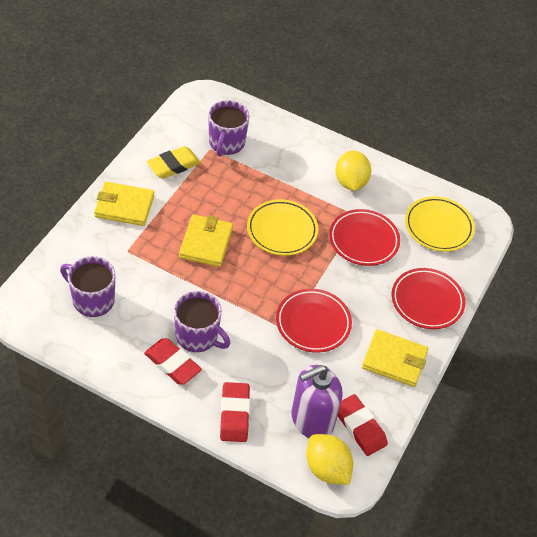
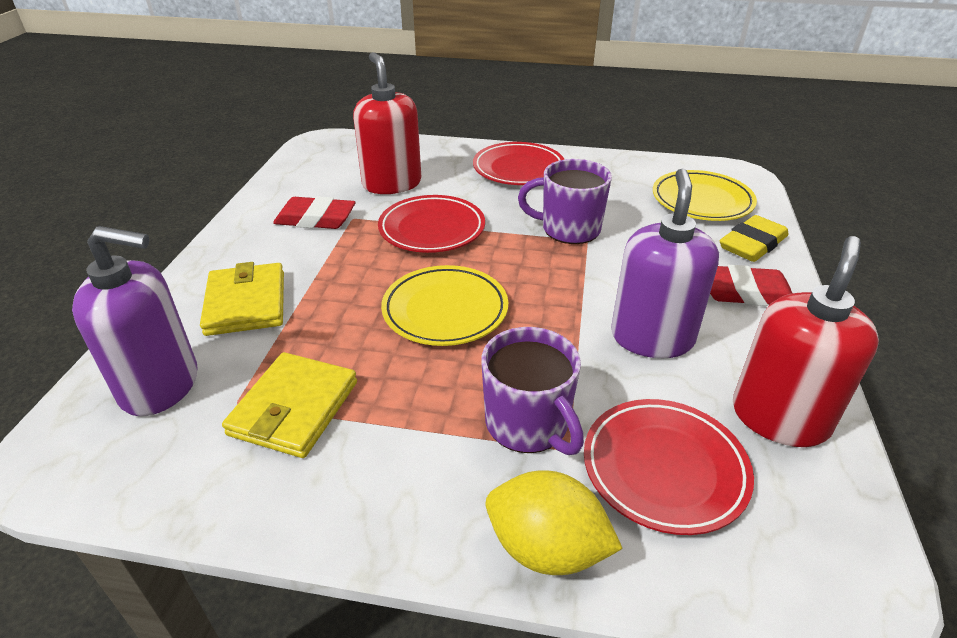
purple mug: [60,256,115,317] [174,291,230,352] [208,100,250,157] = 3 -> [481,327,584,455] [518,159,612,244] = 2
purple soap dispenser: [291,365,343,438] = 1 -> [72,226,197,416] [611,169,719,358] = 2
red eraser: [144,338,202,385] [220,382,250,442] [338,394,388,456] = 3 -> [273,196,356,229] [710,265,792,306] = 2
red soap dispenser: none = 0 -> [353,52,421,194] [733,236,879,447] = 2
yellow lemon: [306,434,353,485] [336,150,371,191] = 2 -> [486,470,623,575] = 1
yellow wallet: [94,182,154,226] [179,214,233,267] [362,329,428,387] = 3 -> [200,262,284,336] [222,352,357,458] = 2

